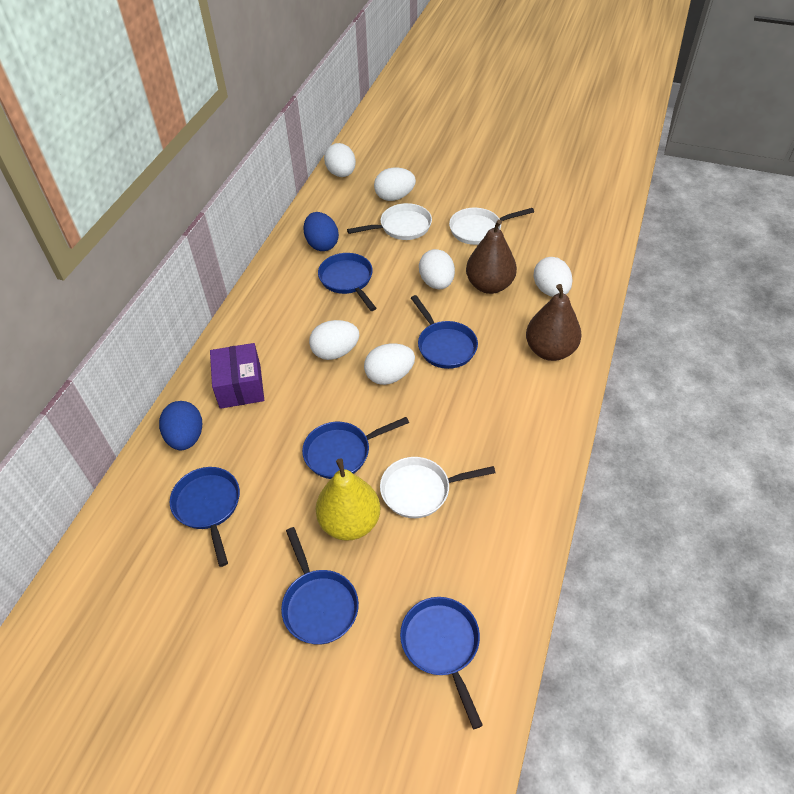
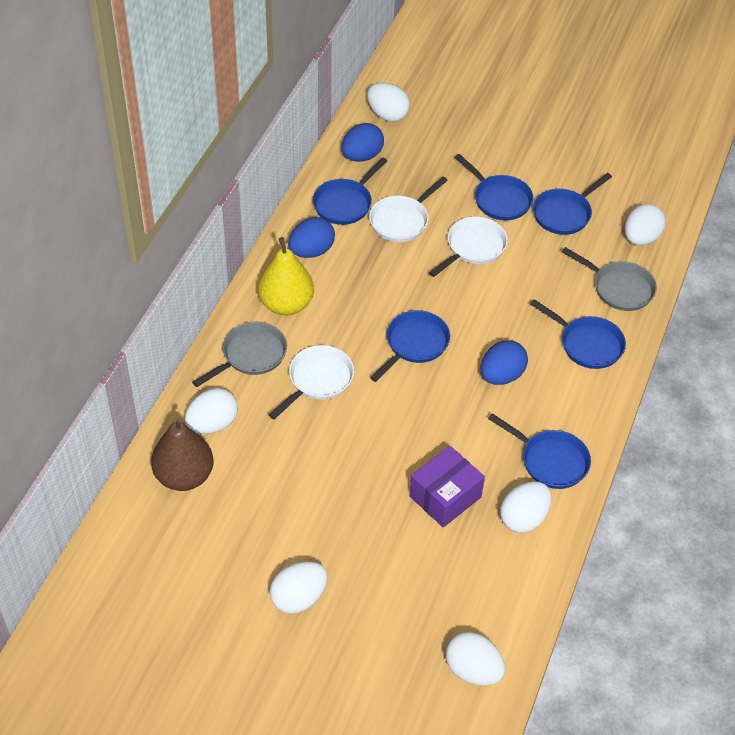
blue egg: [159,401,202,450] [304,212,339,251] = 2 -> [288,217,335,258] [341,123,384,162] [480,340,528,385] = 3
brown pear: [466,219,517,294] [526,284,582,361] = 2 -> [151,417,214,491] = 1
grey pan: none = 0 -> [192,322,287,387] [562,247,657,311] = 2

